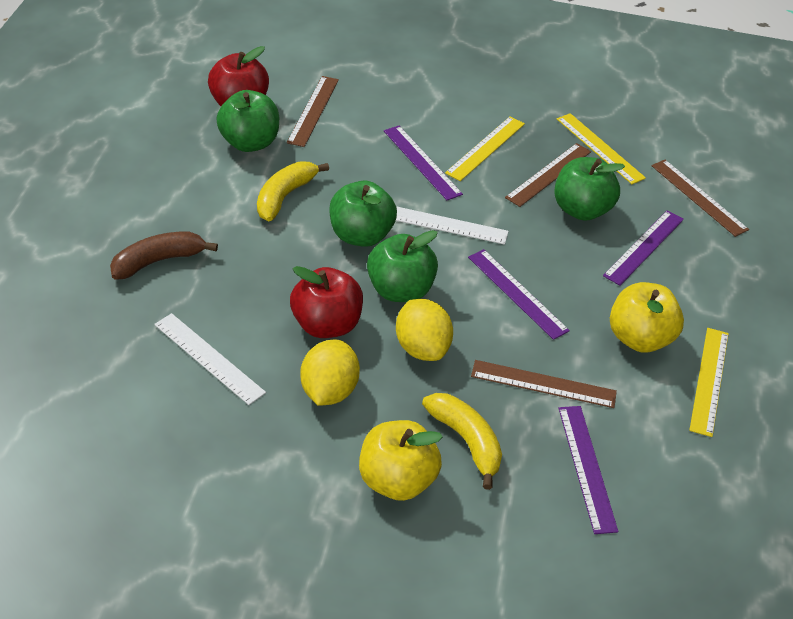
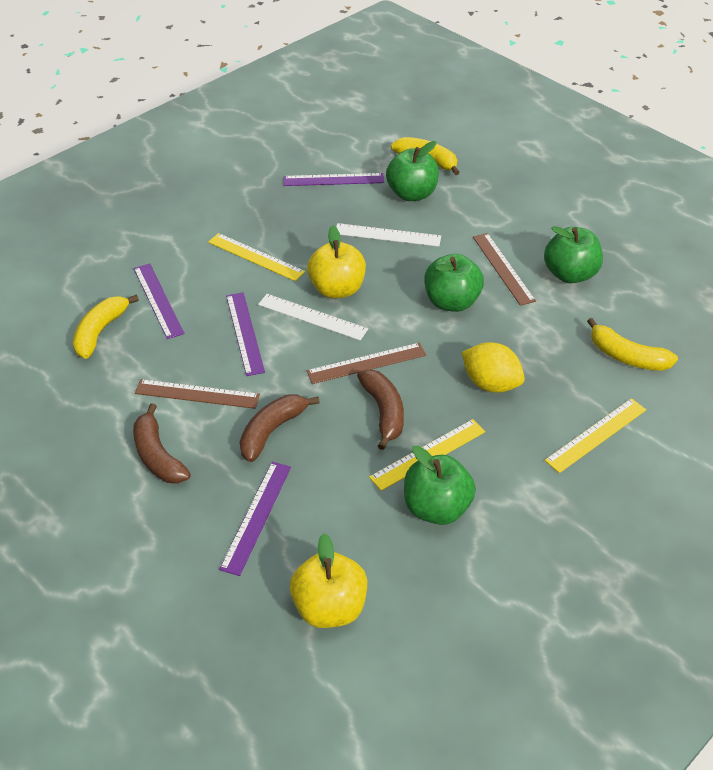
brown banana: [110,231,218,280] = 1 -> [133,403,191,484] [240,395,320,462] [357,369,404,450] = 3
brown ruler: [287,76,339,147] [471,360,617,408] [505,143,591,207] [651,160,749,237] = 4 -> [135,379,260,409] [307,343,426,384] [473,233,536,306] = 3
red apple: [208,46,269,106] [290,266,363,338] = 2 -> none = 0
yellow banana: [257,161,329,221] [422,393,502,490] = 2 -> [73,294,139,359] [391,137,460,175] [587,318,678,371] = 3
yellow lemon: [300,339,360,406] [396,299,453,361] = 2 -> [462,342,525,393] = 1

